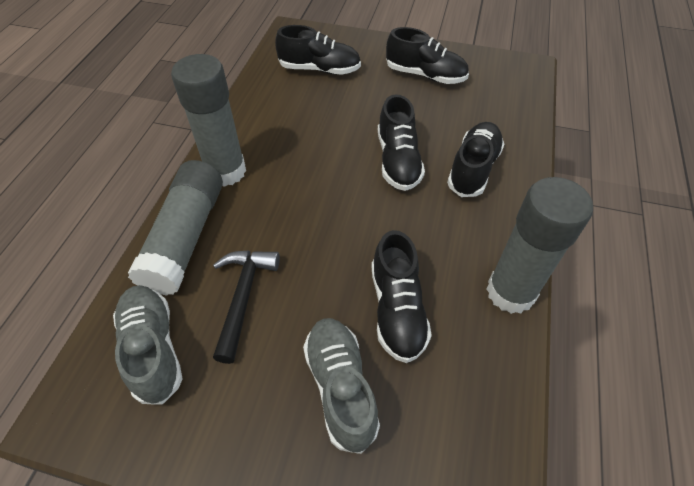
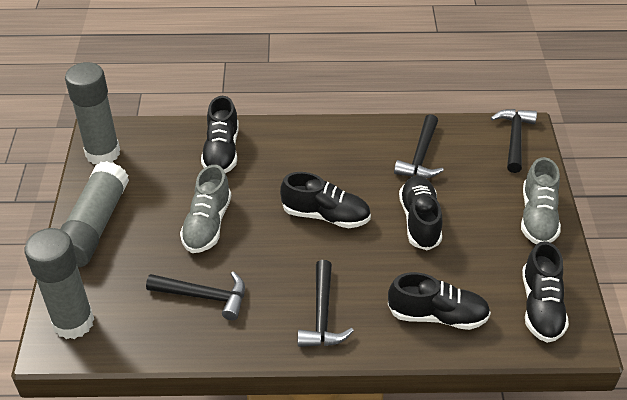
black hammer: [213,251,280,364] = 1 -> [146,271,245,320] [298,260,354,347] [394,114,444,178] [491,109,537,173] = 4

